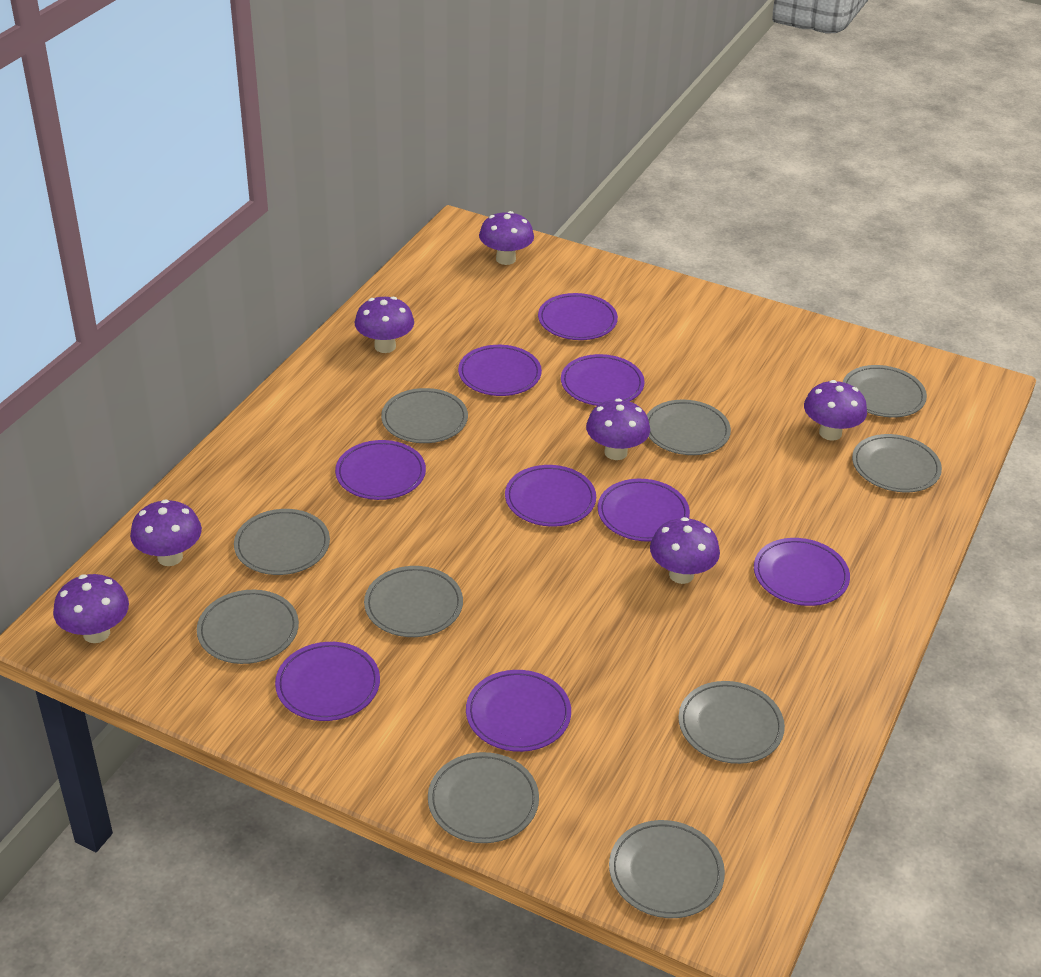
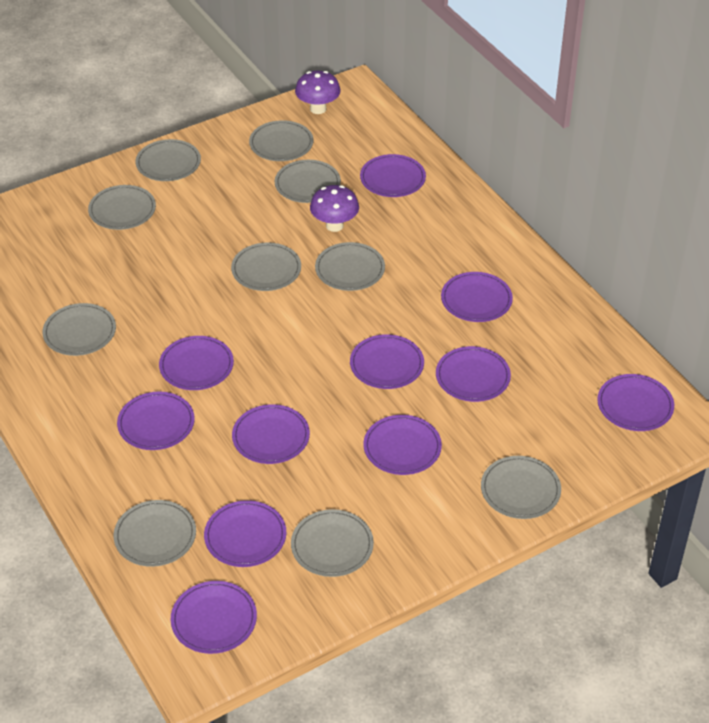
purple mushroom: [53,574,129,643] [130,499,202,566] [355,297,414,353] [479,211,534,265] [586,398,650,460] [650,517,720,584] [804,380,867,441] = 7 -> [295,71,341,114] [310,185,359,232] = 2
purple plate: [275,642,380,721] [335,440,426,500] [458,345,542,396] [466,670,571,752] [505,465,596,527] [538,293,618,340] [561,354,645,406] [598,479,690,542] [754,538,850,606] = 9 -> [117,392,195,450] [159,336,234,390] [171,581,257,654] [204,500,286,567] [232,404,310,464] [350,334,424,389] [360,154,426,197] [363,415,442,475] [436,346,511,402] [441,272,513,322] [597,374,674,431] = 11

